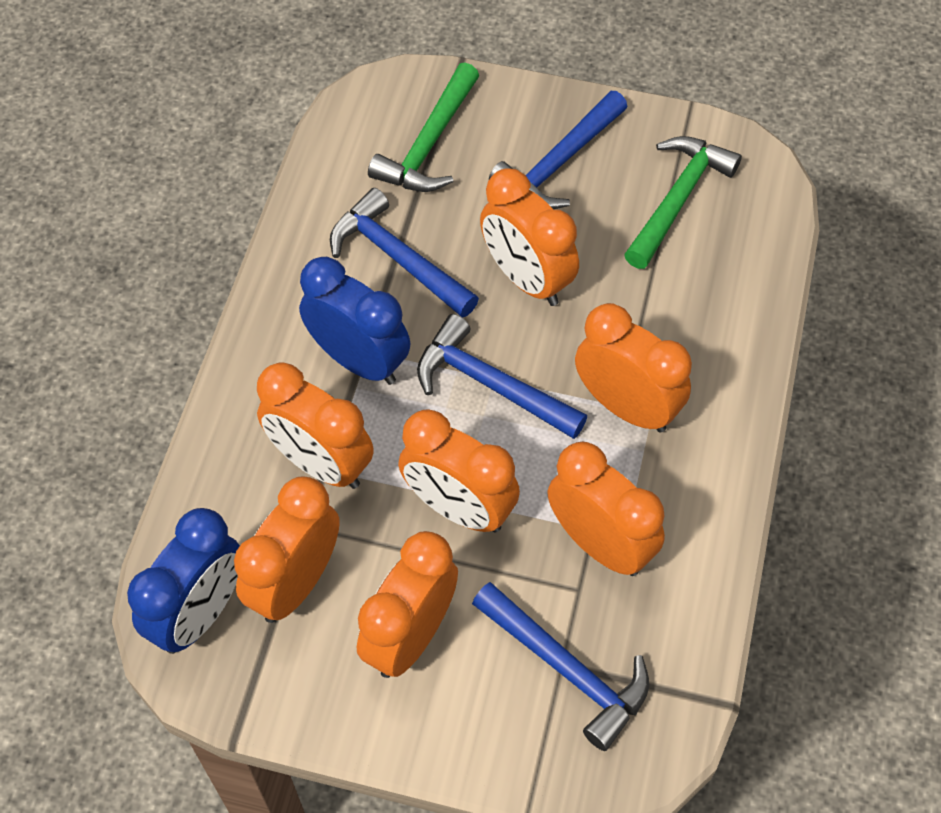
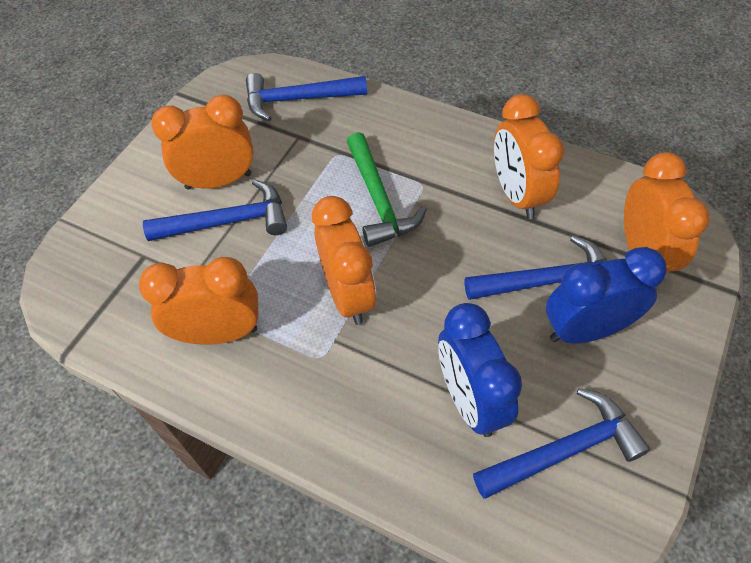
green hammer: [368,62,479,192] [624,136,742,269] = 2 -> [347,132,427,247] = 1
orange clock: [234,476,340,623] [257,363,374,489] [357,531,458,678] [398,410,520,533] [480,168,579,306] [547,442,665,576] [575,303,692,432] = 7 -> [139,257,258,345] [151,94,254,190] [312,196,376,325] [494,94,564,219] [624,152,710,272] = 5

